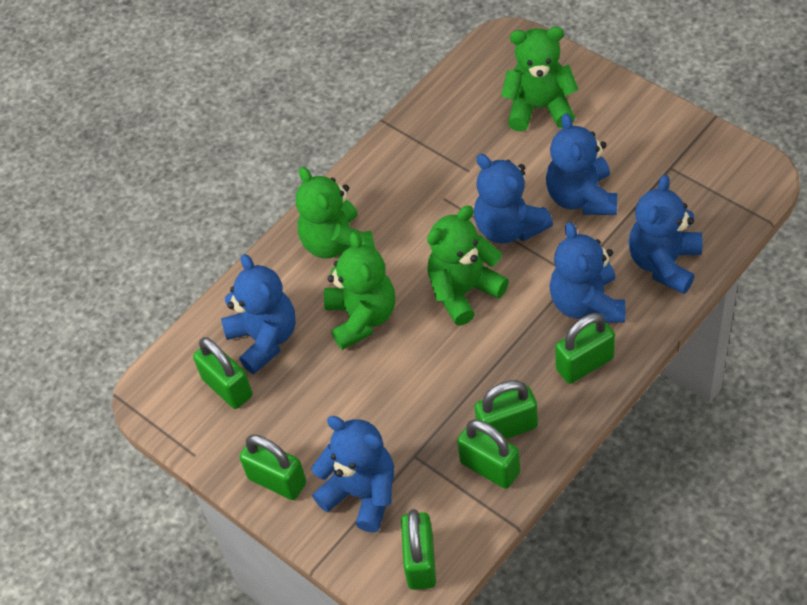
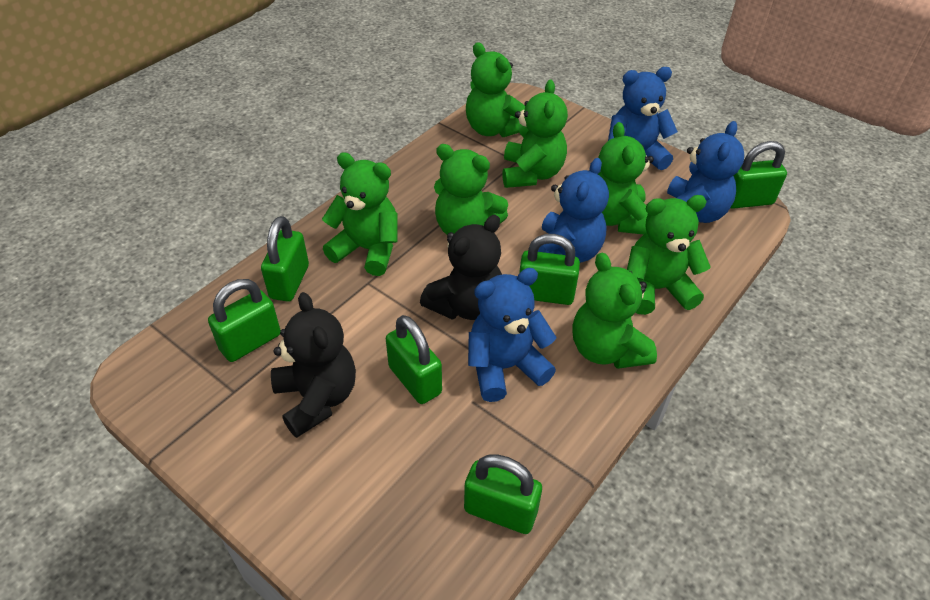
black teddy bear: none = 0 -> [271,292,356,438] [420,215,502,320] = 2
blue teddy bear: [221,254,296,374] [311,416,394,533] [474,154,553,243] [546,113,617,215] [549,222,625,323] [628,175,702,294] = 6 -> [468,268,557,402] [538,158,609,263] [608,67,678,170] [667,121,744,223] = 4
green teddy bear: [296,167,376,259] [324,232,395,350] [427,206,509,325] [501,27,579,132] = 4 -> [322,152,398,276] [434,144,508,235] [466,42,525,137] [502,80,568,188] [572,252,657,369] [598,122,654,234] [627,195,711,315] = 7

